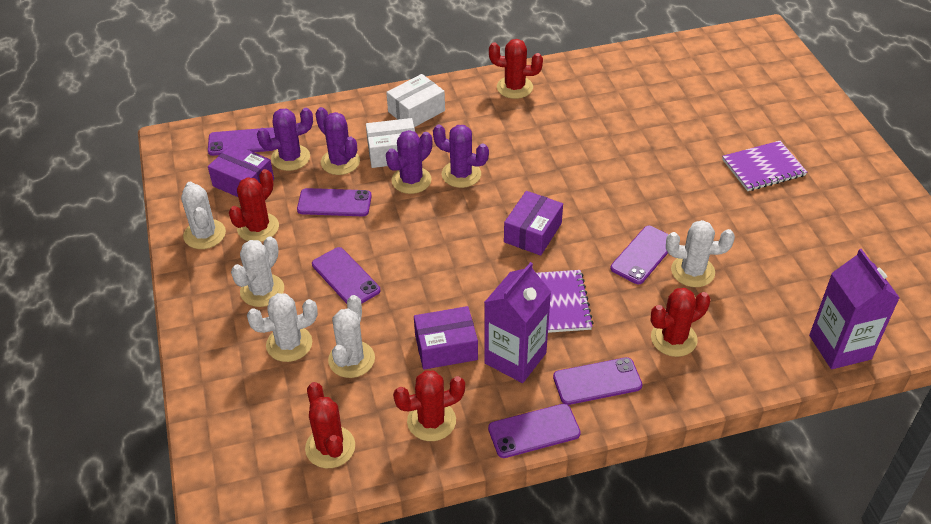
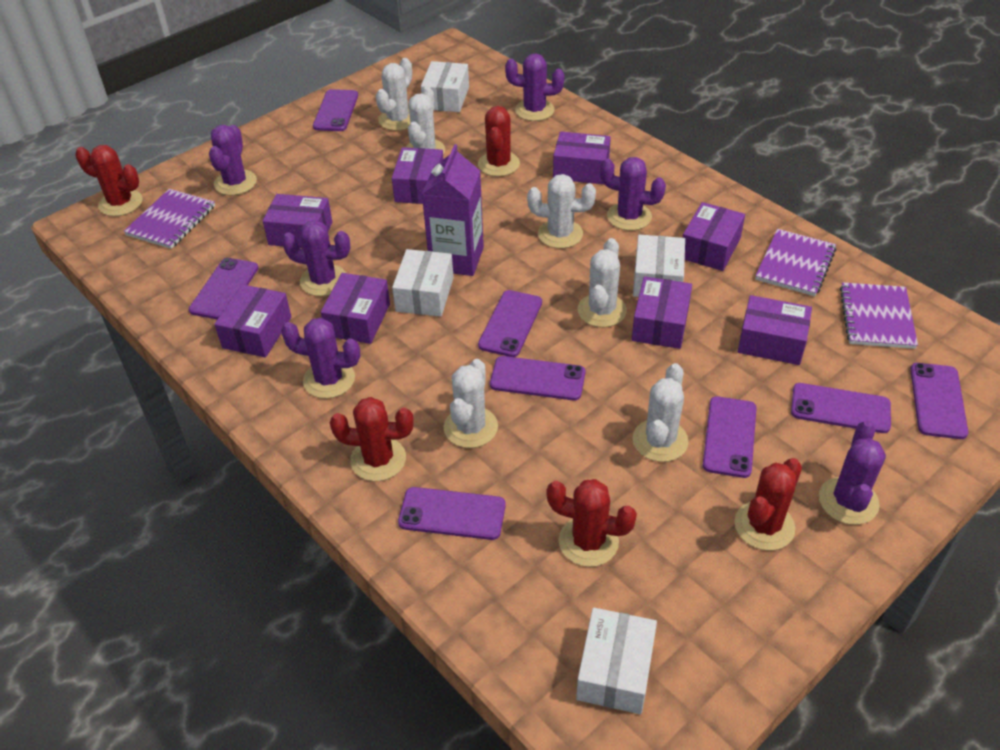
purple box: [208,144,274,197] [414,306,478,370] [504,191,563,256] = 3 -> [214,284,291,358] [263,194,332,248] [321,273,390,344] [392,147,443,204] [553,132,611,184] [632,276,692,349] [683,202,745,271] [737,295,812,365] = 8
purple cactus: [257,108,313,171] [315,107,360,175] [386,130,432,194] [433,124,489,188] = 4 -> [209,125,257,195] [281,318,360,398] [282,220,350,296] [505,53,564,121] [600,157,666,231] [819,420,886,525] = 6
purple carton: [484,262,551,383] [809,249,900,369] = 2 -> [422,144,484,276] = 1
purple notebook: [537,270,593,333] [722,141,807,191] = 2 -> [124,189,215,249] [755,229,836,296] [840,282,918,349] = 3
purple phone: [208,128,275,156] [297,188,372,216] [312,247,380,304] [488,404,581,458] [553,357,642,405] [610,226,669,284] = 6 -> [189,258,258,319] [313,89,358,131] [398,487,506,540] [478,290,542,357] [490,356,585,400] [703,396,757,478] [791,383,891,433] [910,363,968,439] = 8
white box: [366,118,415,168] [386,74,445,127] = 2 -> [392,249,454,317] [421,61,469,112] [576,608,657,714] [633,235,685,297] = 4
white cactus: [181,182,226,249] [231,236,284,307] [247,293,318,362] [328,295,375,378] [666,220,735,287] = 5 -> [376,58,412,131] [405,86,445,154] [444,359,498,448] [527,174,596,248] [577,238,627,327] [633,363,689,462] = 6

